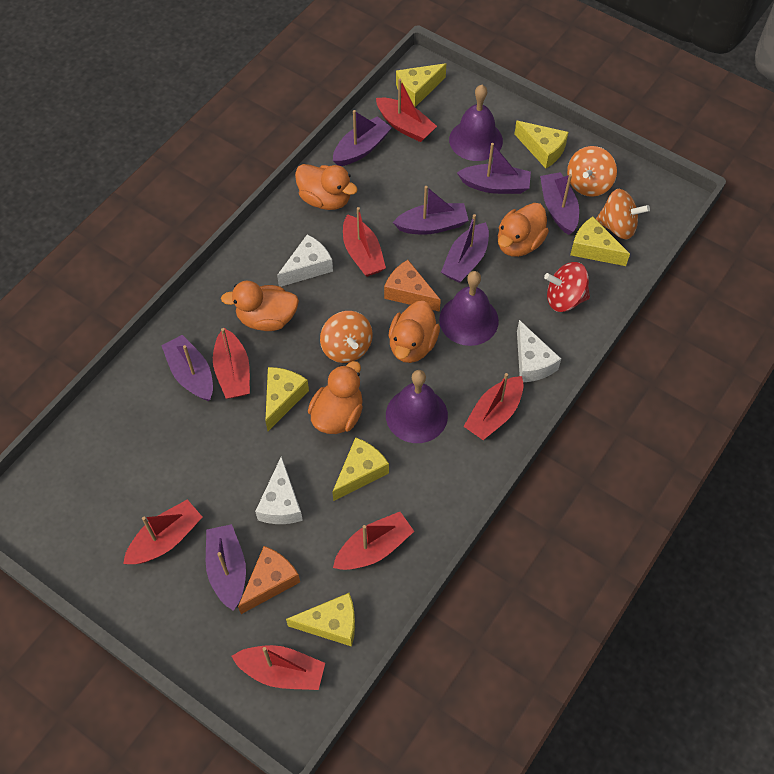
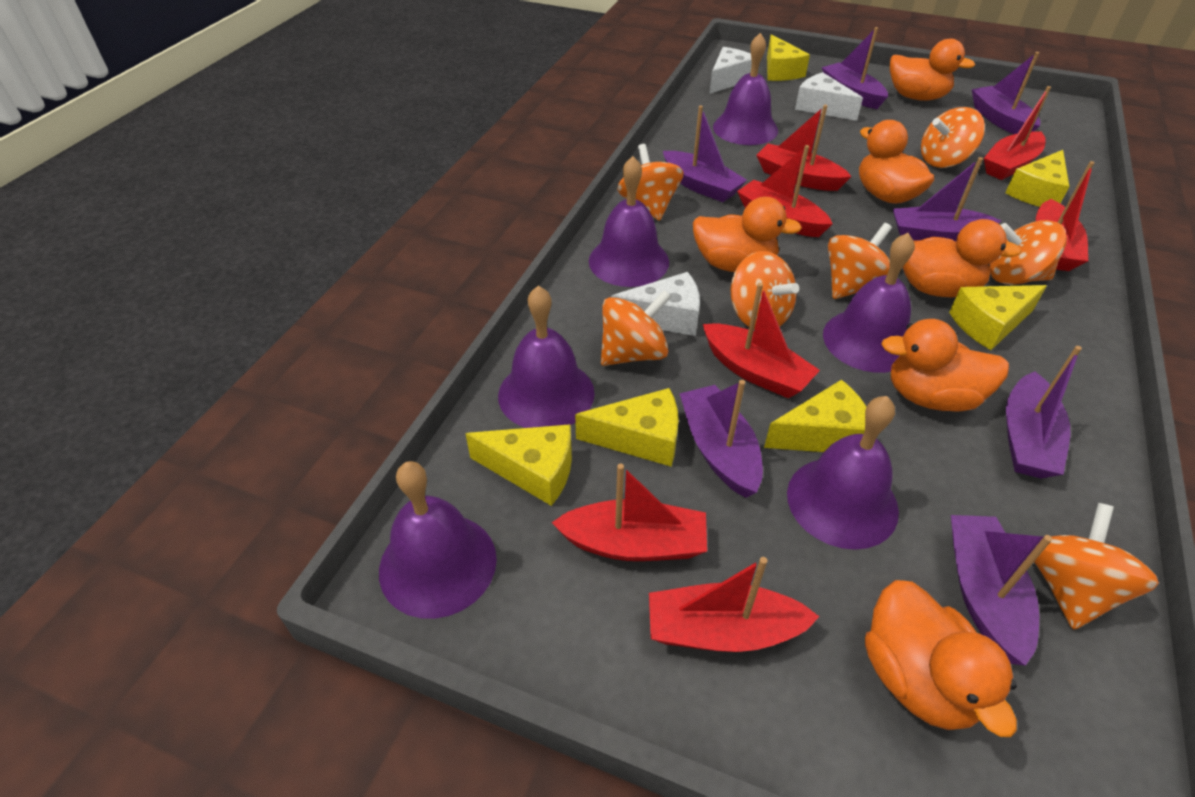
orange cheese: [238,546,300,614] [384,260,441,312] = 2 -> none = 0
orange duck: [221,281,299,331] [295,164,358,210] [308,361,363,434] [388,301,440,363] [498,203,549,257] = 5 -> [693,197,802,272] [859,120,934,204] [865,580,1017,737] [881,319,1009,412] [890,39,975,101] [903,219,1021,297] = 6
orange spinning top: [320,311,373,363] [567,146,617,197] [596,189,650,240] = 3 -> [601,290,671,366] [617,144,684,221] [730,251,799,330] [828,223,892,299] [921,107,985,168] [989,220,1067,285] [1034,503,1159,630] = 7
purple bell: [386,370,448,443] [439,271,499,346] [449,85,503,161] = 3 -> [379,461,497,619] [498,286,595,428] [589,156,669,287] [713,33,778,145] [787,396,899,550] [823,233,915,373] = 6
red spinning top: [544,262,590,312] = 1 -> none = 0

